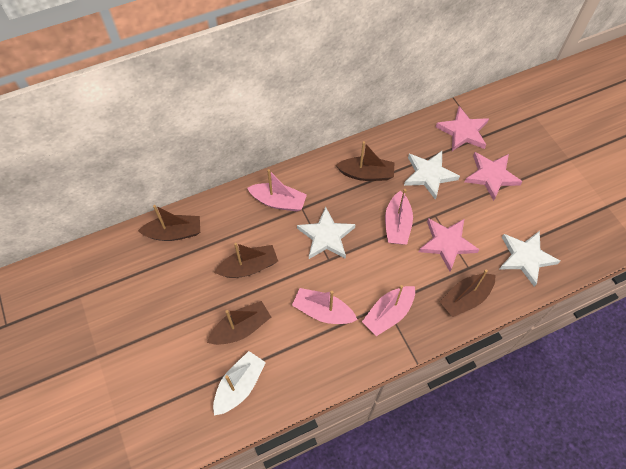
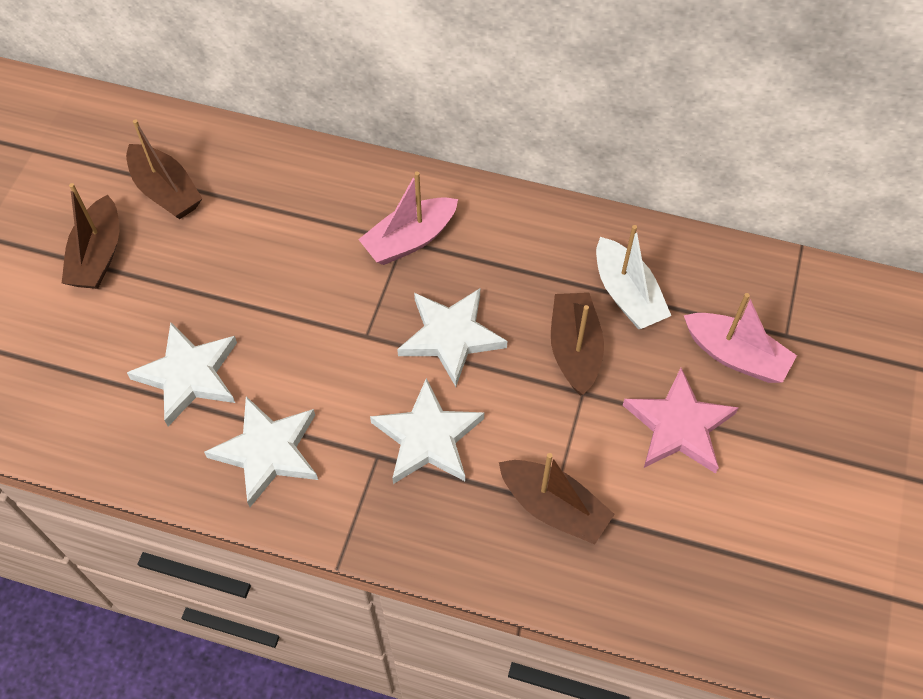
brown boat: [138,205,200,241] [207,301,271,345] [214,243,278,278] [336,141,394,181] [440,269,496,317] = 5 -> [62,183,119,289] [126,119,202,219] [499,453,615,544] [551,293,604,395] = 4
pink boat: [247,169,307,211] [292,288,357,324] [362,285,415,336] [385,189,413,245] = 4 -> [358,171,458,265] [684,293,797,383] = 2
pink star: [419,218,480,271] [436,106,489,151] [465,152,523,201] = 3 -> [623,368,739,474] = 1
white star: [297,207,356,259] [404,151,460,200] [500,231,560,287] = 3 -> [127,322,237,426] [204,396,318,507] [370,378,484,484] [397,288,507,387] = 4

